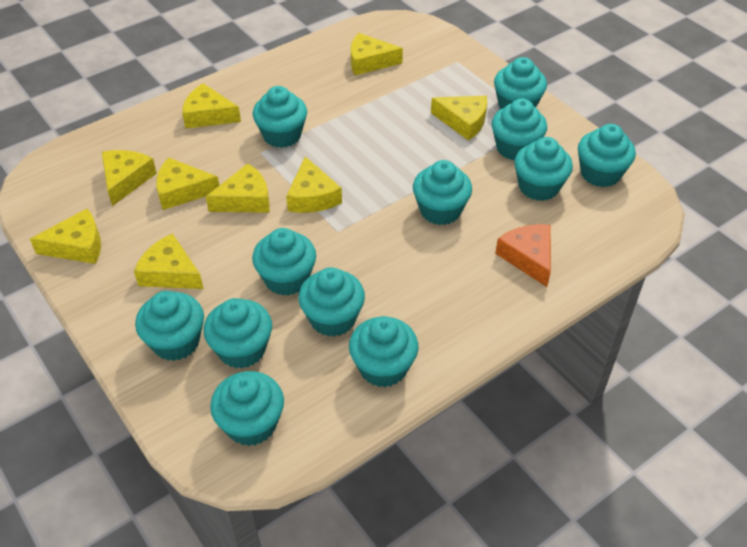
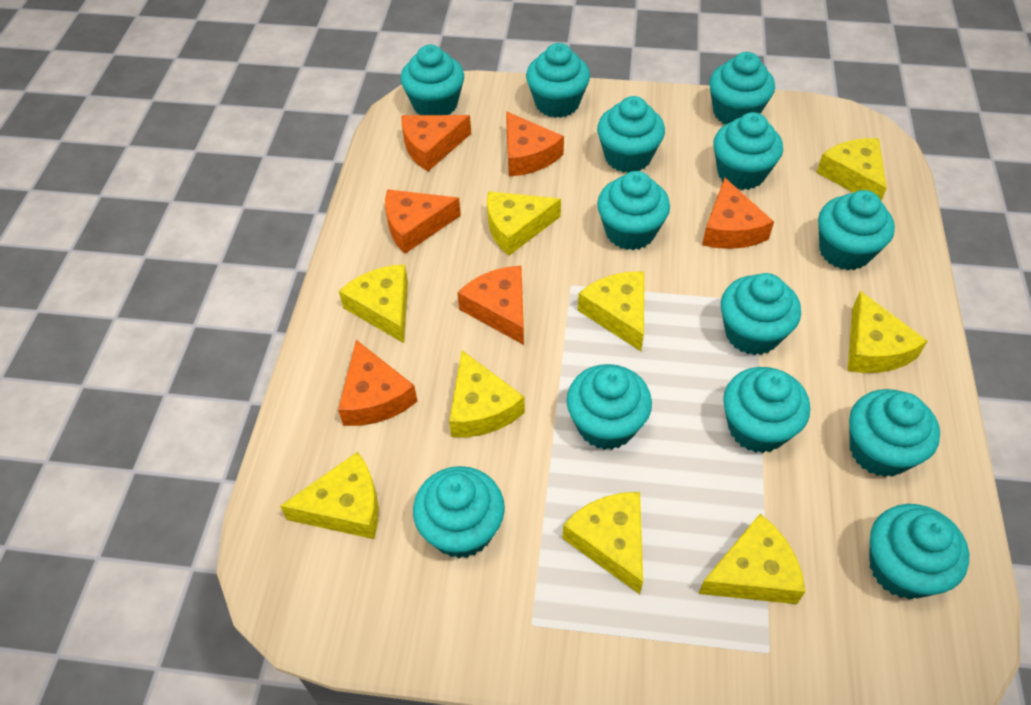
orange cheese: [495,224,551,287] = 1 -> [338,340,417,426] [385,189,461,254] [402,115,471,171] [457,266,524,345] [506,111,564,176] [702,177,774,249] = 6
turquoise cupcake: [135,291,204,361] [203,298,272,369] [210,371,284,446] [252,228,316,296] [253,86,307,148] [298,267,365,337] [349,316,418,387] [413,160,472,225] [492,98,547,160] [494,57,547,109] [514,137,573,201] [578,124,636,187] = 12 -> [400,45,464,115] [413,466,505,558] [526,43,590,118] [567,364,652,450] [597,96,665,173] [597,171,670,250] [709,52,775,124] [713,112,783,190] [721,273,801,355] [723,367,810,453] [818,190,895,270] [849,389,940,477] [869,504,969,599] = 13

